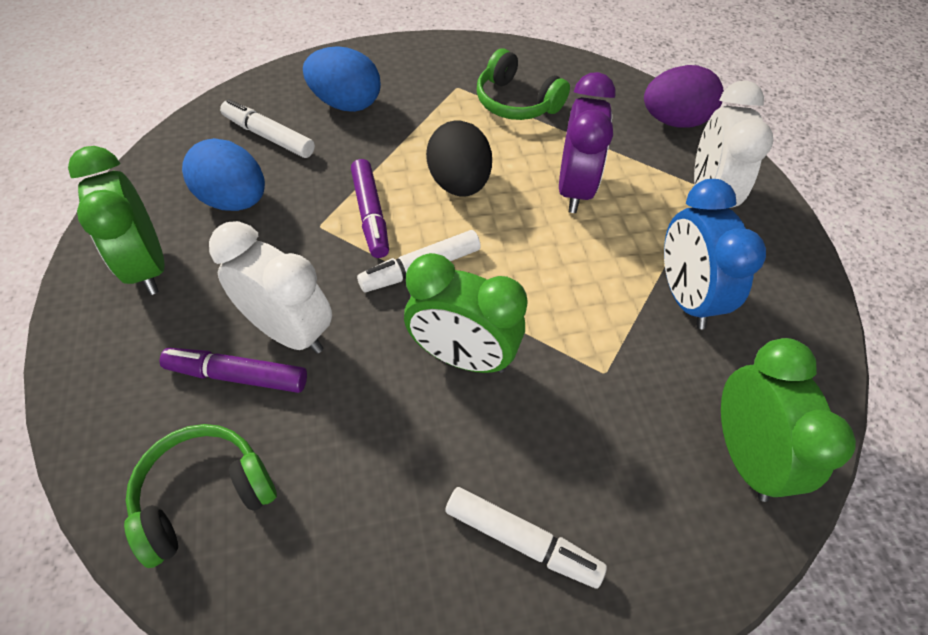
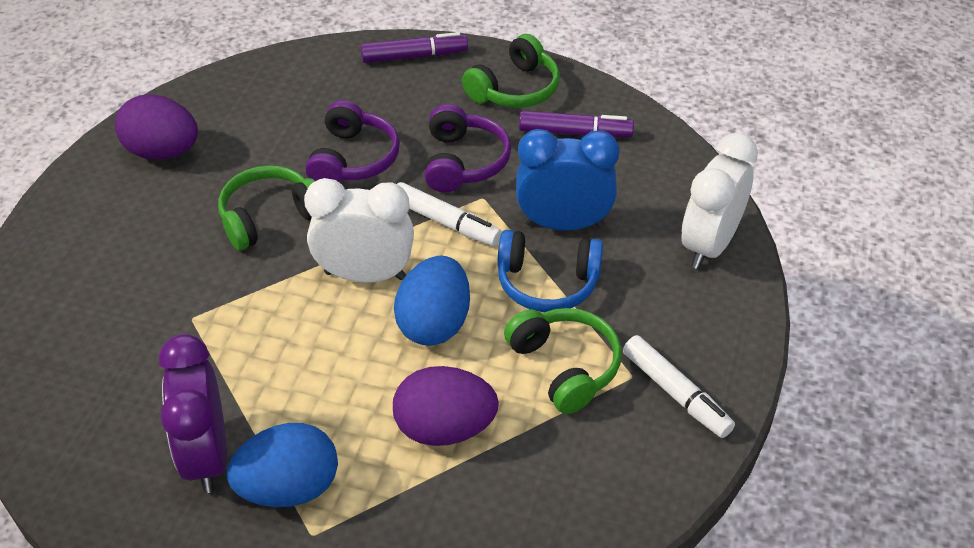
black egg: [426,120,492,197] = 1 -> none = 0
blue headphones: none = 0 -> [497,230,603,312] = 1
green clock: [68,146,164,295] [404,253,528,373] [721,338,856,502] = 3 -> none = 0
green headphones: [124,424,277,568] [477,48,570,120] = 2 -> [218,165,315,250] [462,34,560,108] [504,308,622,414] = 3
purple egg: [644,65,724,128] = 1 -> [115,94,198,159] [393,366,499,446] = 2
purple headphones: none = 0 -> [306,100,400,183] [424,104,511,193] = 2
white marker: [220,99,315,158] [357,230,481,292] [445,487,607,588] = 3 -> [398,182,502,246] [623,335,735,438] = 2

